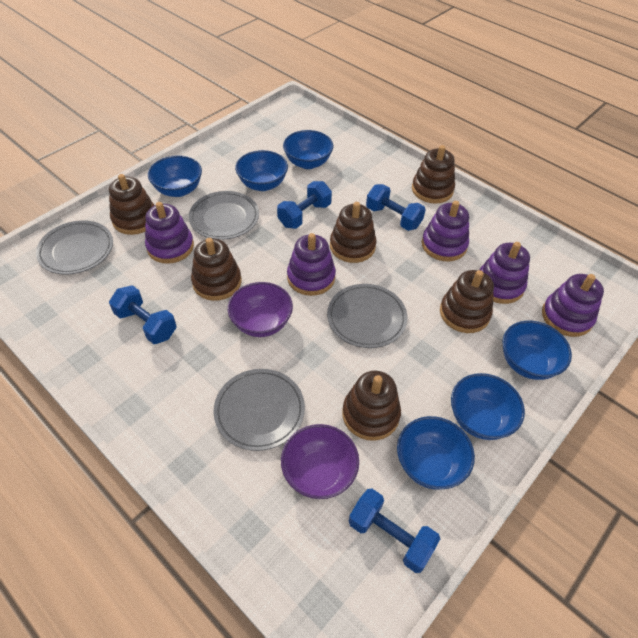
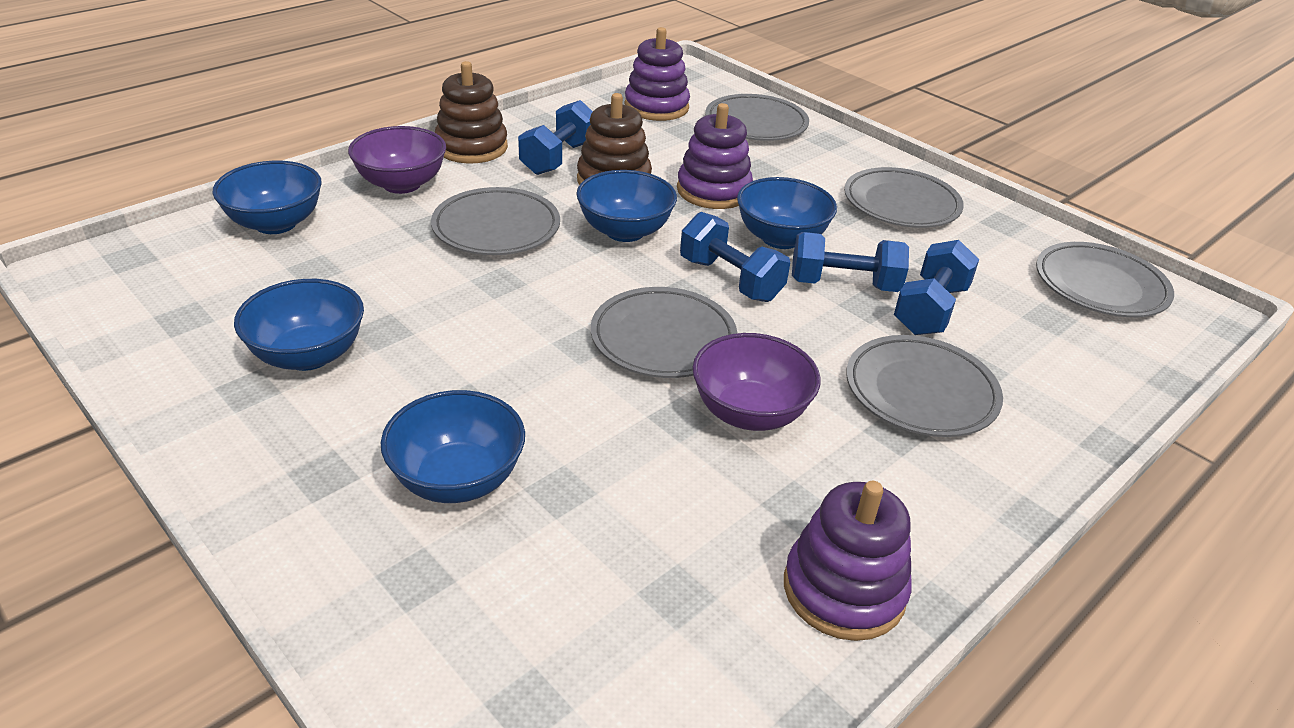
blue bowl: [148,155,202,197] [235,150,288,191] [283,130,333,169] [397,416,475,490] [451,373,525,440] [503,321,572,380] = 6 -> [212,161,322,234] [234,279,364,371] [381,390,525,503] [576,170,677,242] [737,177,837,249] = 5
brown stacking toy: [109,174,155,235] [191,238,241,301] [330,202,376,263] [342,371,401,441] [412,145,455,204] [440,270,494,333] = 6 -> [434,61,508,163] [577,93,652,185] = 2
grey plate: [36,220,113,275] [189,191,259,240] [214,369,305,451] [327,284,407,348] = 4 -> [431,187,560,255] [591,287,738,378] [705,94,809,141] [844,167,964,228] [846,335,1003,437] [1036,242,1174,317] = 6
purple stacking toy: [145,202,194,264] [287,233,336,296] [422,201,469,261] [480,242,530,304] [542,274,604,337] = 5 -> [624,27,690,121] [677,103,753,209] [784,481,912,641] = 3

